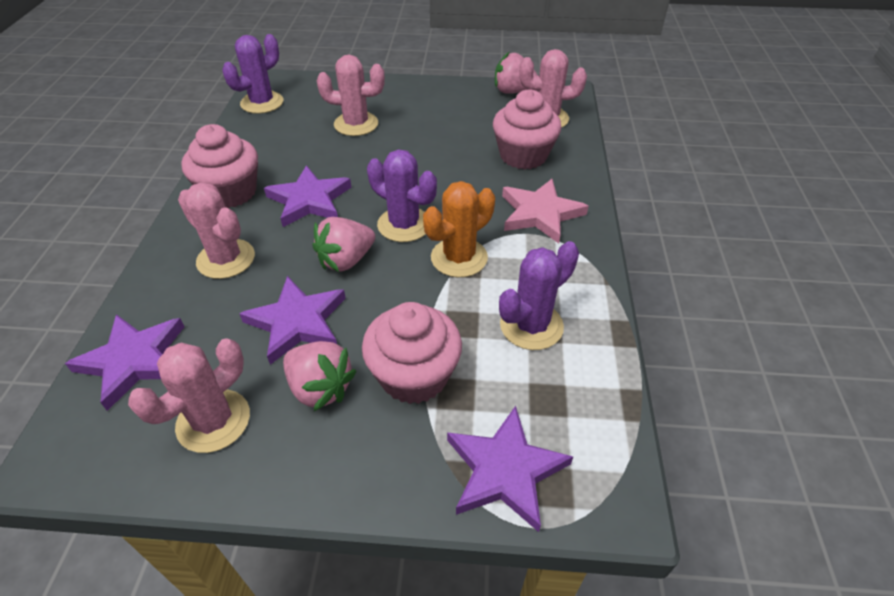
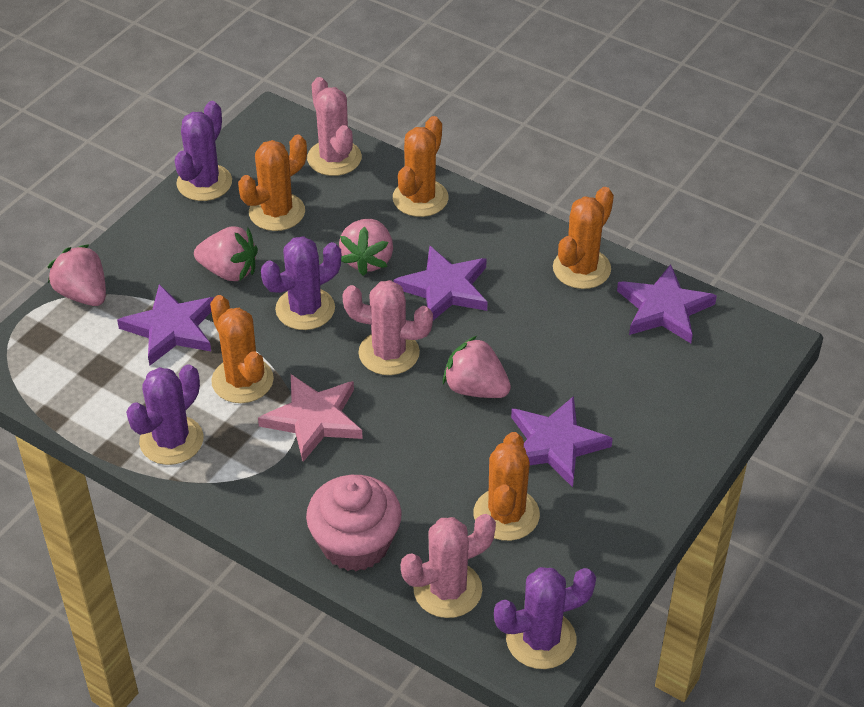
orange cactus: [423,181,495,277] = 1 -> [210,295,274,403] [238,134,307,231] [393,116,448,217] [474,432,540,541] [553,187,614,289] = 5
pink cactus: [128,339,250,453] [178,182,255,279] [316,55,385,136] [519,49,587,128] = 4 -> [307,77,362,176] [342,280,433,375] [401,514,496,618] = 3
pink cupcake: [181,124,258,208] [362,302,462,404] [493,90,561,170] = 3 -> [306,475,402,571] = 1
pink strawberry: [283,341,357,411] [313,217,375,272] [495,52,538,94] = 3 -> [47,244,106,306] [194,226,258,281] [339,219,393,276] [443,336,511,398] = 4
purple cactus: [222,34,283,114] [367,150,437,242] [499,241,579,350] = 3 -> [126,364,204,465] [175,101,232,201] [261,236,342,330] [494,567,596,669] = 4

